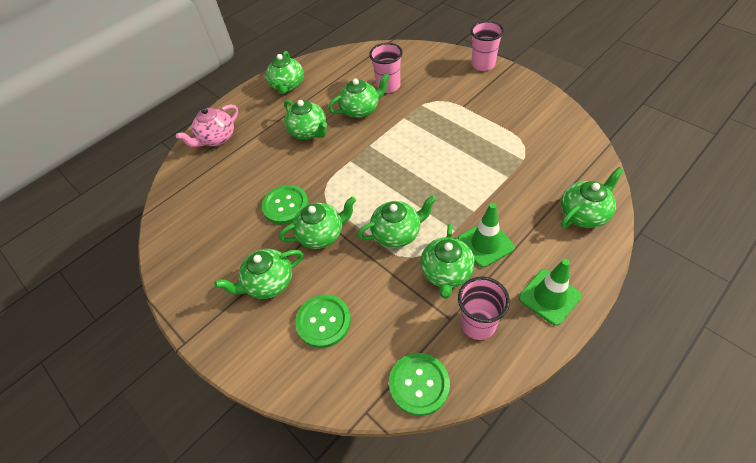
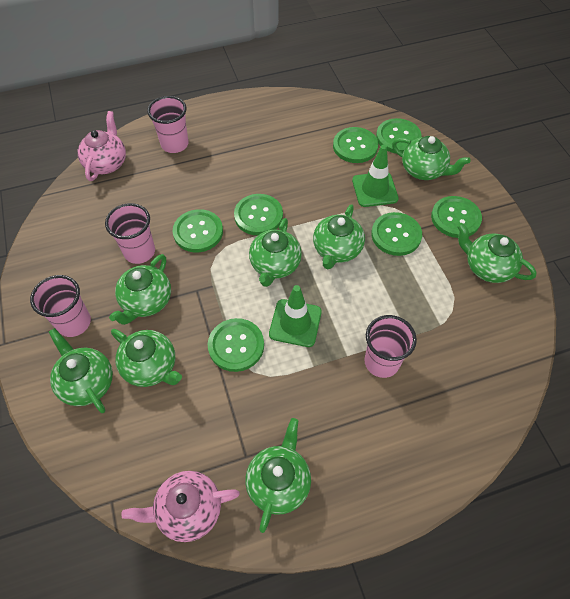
green button: [262,185,308,224] [295,294,351,348] [389,353,450,416] = 3 -> [173,209,223,252] [208,318,264,372] [234,194,283,235] [333,127,378,163] [371,212,422,256] [376,118,422,154] [431,196,482,238] = 7
pink cup: [369,43,403,93] [458,276,510,340] [471,21,504,71] = 3 -> [30,275,91,337] [105,203,155,264] [147,96,189,153] [364,315,417,378] = 4
pink teapot: [176,104,238,147] = 1 -> [77,111,126,181] [121,471,240,542] = 2

